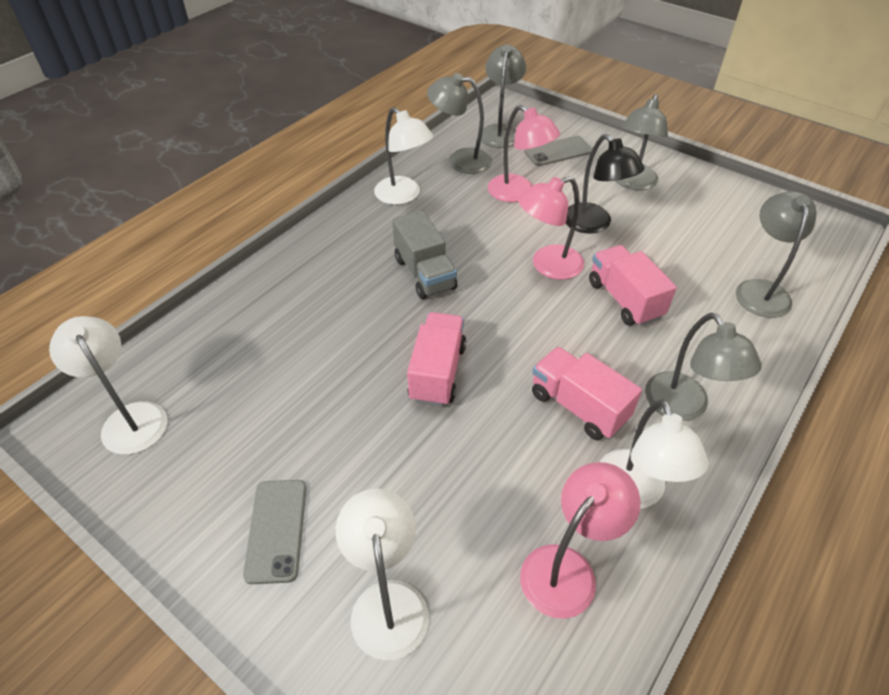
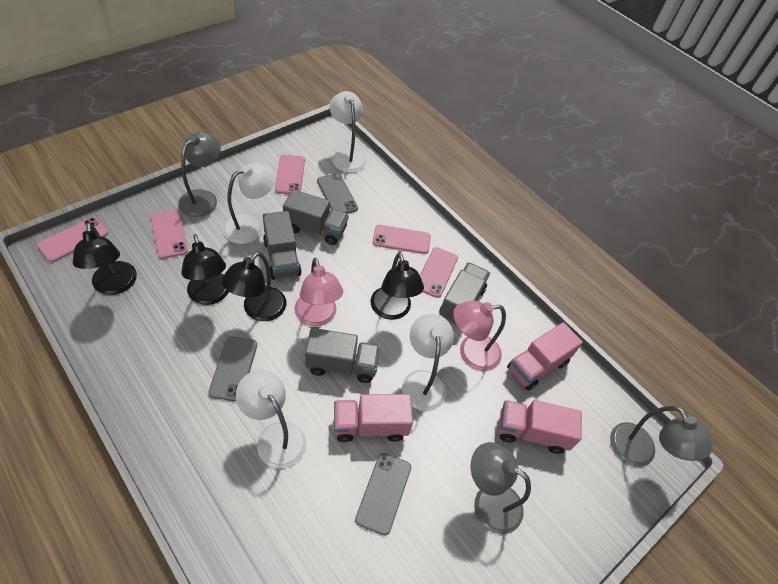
black lamp: [566,134,644,234] = 1 -> [73,223,137,295] [181,234,229,305] [221,252,286,321] [370,252,424,320] = 4
grey lamp: [427,73,492,174] [481,44,526,148] [616,94,668,190] [645,313,762,421] [736,191,817,318] = 5 -> [178,131,221,217] [471,442,531,534] [610,406,713,467] = 3
grey phone: [243,480,306,584] [524,136,592,166] = 2 -> [209,336,257,401] [317,173,358,214] [355,453,411,536] = 3
grey truck: [392,210,458,299] = 1 -> [263,211,302,280] [283,189,349,245] [305,328,380,383] [439,262,490,325] = 4
pink lamp: [488,105,560,202] [518,176,584,280] [520,462,640,619] = 3 -> [294,258,343,326] [453,300,506,371] = 2
pink phone: none = 0 -> [37,217,108,262] [151,210,188,259] [275,155,305,194] [373,225,431,254] [420,247,458,298] = 5

